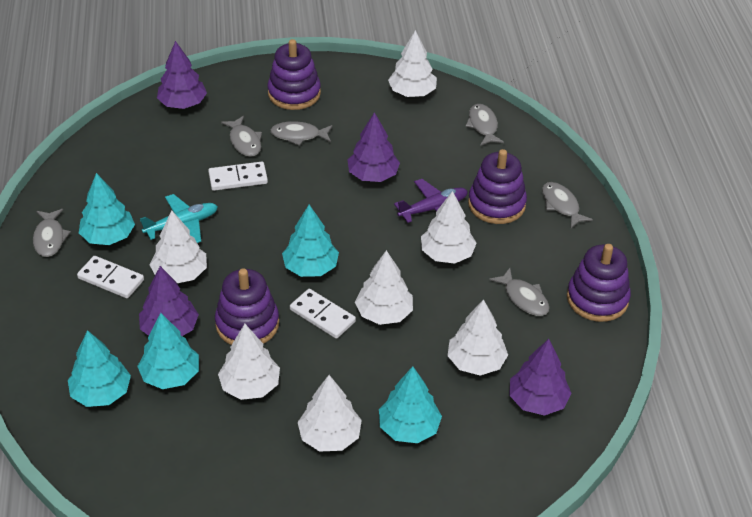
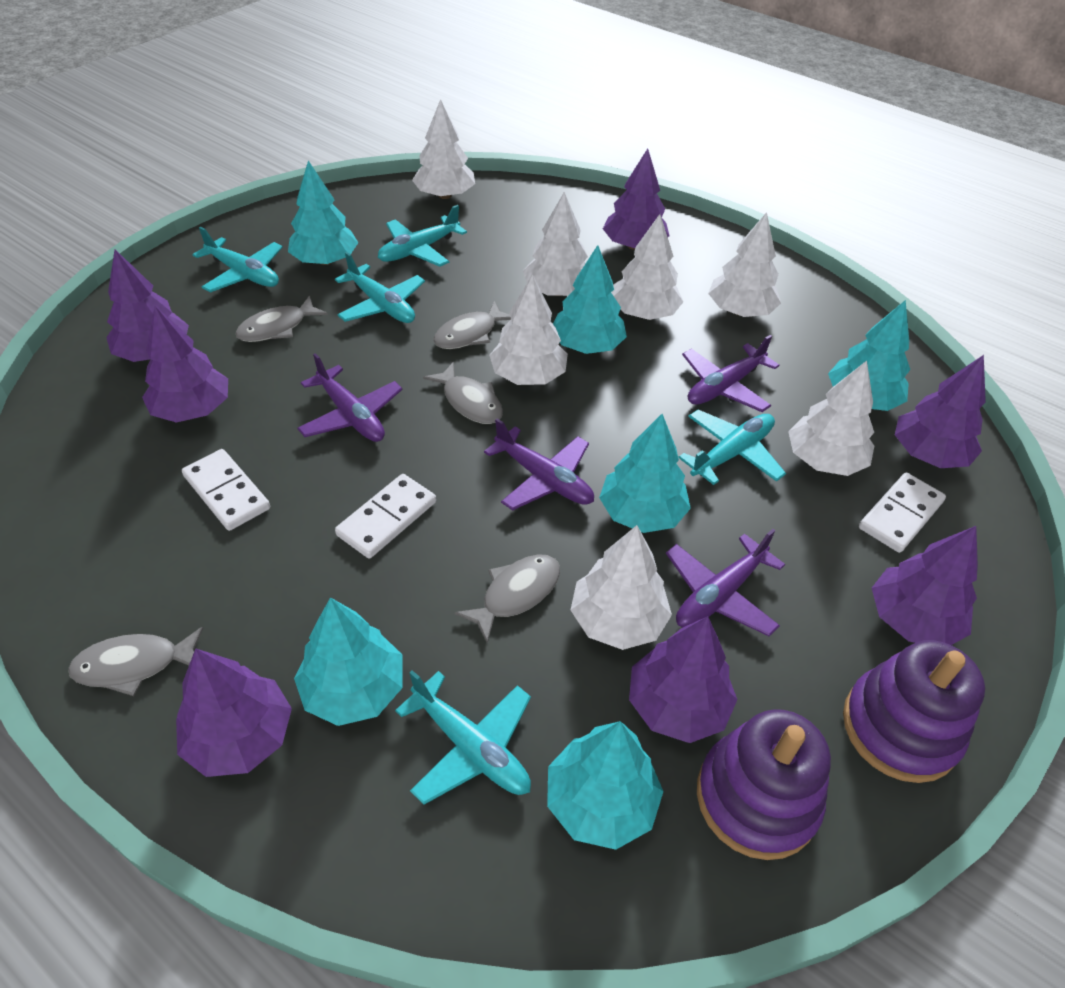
grey fish: [33,209,71,257] [221,116,262,157] [270,121,333,145] [465,104,504,146] [489,268,549,316] [542,182,593,228] = 6 -> [68,627,203,696] [235,296,328,342] [423,362,503,424] [433,301,511,349] [455,554,560,644] = 5
purple plane: [394,179,468,223] = 1 -> [297,353,403,442] [484,418,594,511] [666,529,785,636] [682,335,779,412] = 4
purple stacking toy: [215,268,279,345] [268,39,321,110] [468,149,527,224] [567,244,631,322] = 4 -> [697,709,831,860] [843,640,985,783] = 2
purple tree: [139,266,199,336] [157,41,207,109] [347,112,400,182] [509,339,571,416] = 4 -> [106,250,189,362] [142,306,228,423] [176,648,292,777] [603,148,669,250] [629,616,737,743] [872,526,978,645] [895,355,986,468] = 7
turquoise plane: [140,194,218,243] = 1 -> [193,227,283,293] [335,252,425,323] [378,205,467,267] [395,670,531,805] [678,410,786,485] = 5
turquoise tree: [68,330,131,407] [79,173,135,245] [137,313,199,389] [282,205,339,277] [379,366,442,443] = 5 -> [288,161,358,265] [294,597,402,726] [547,721,664,850] [553,245,627,354] [599,414,691,533] [828,300,910,411] = 6

